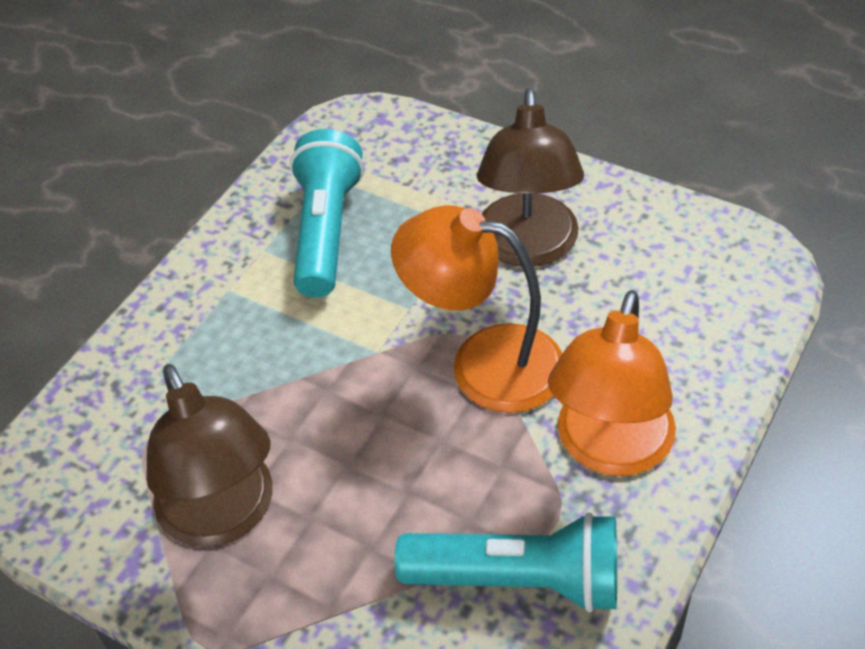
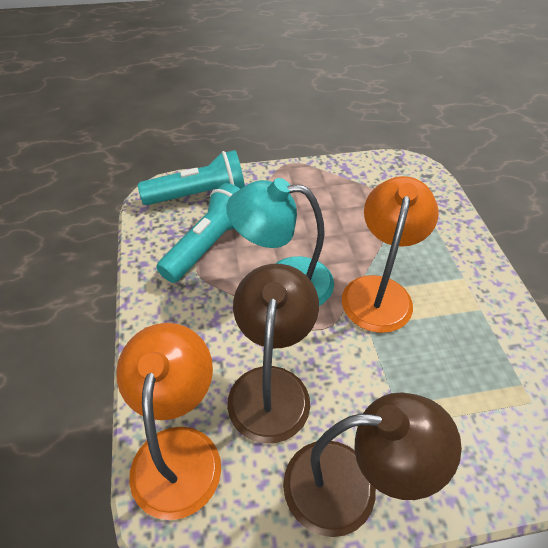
turquoise lamp: none = 0 -> [226,178,334,306] = 1

